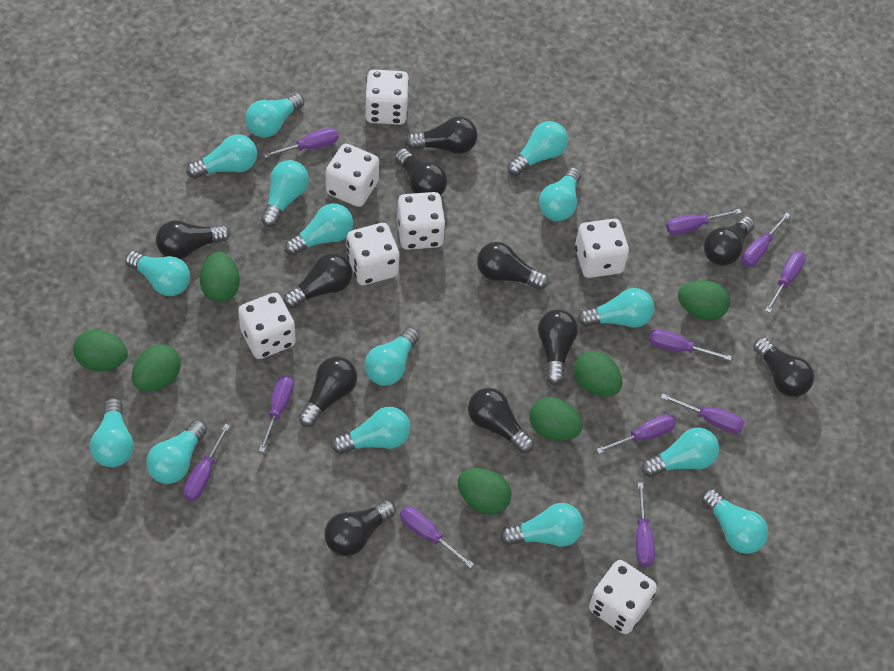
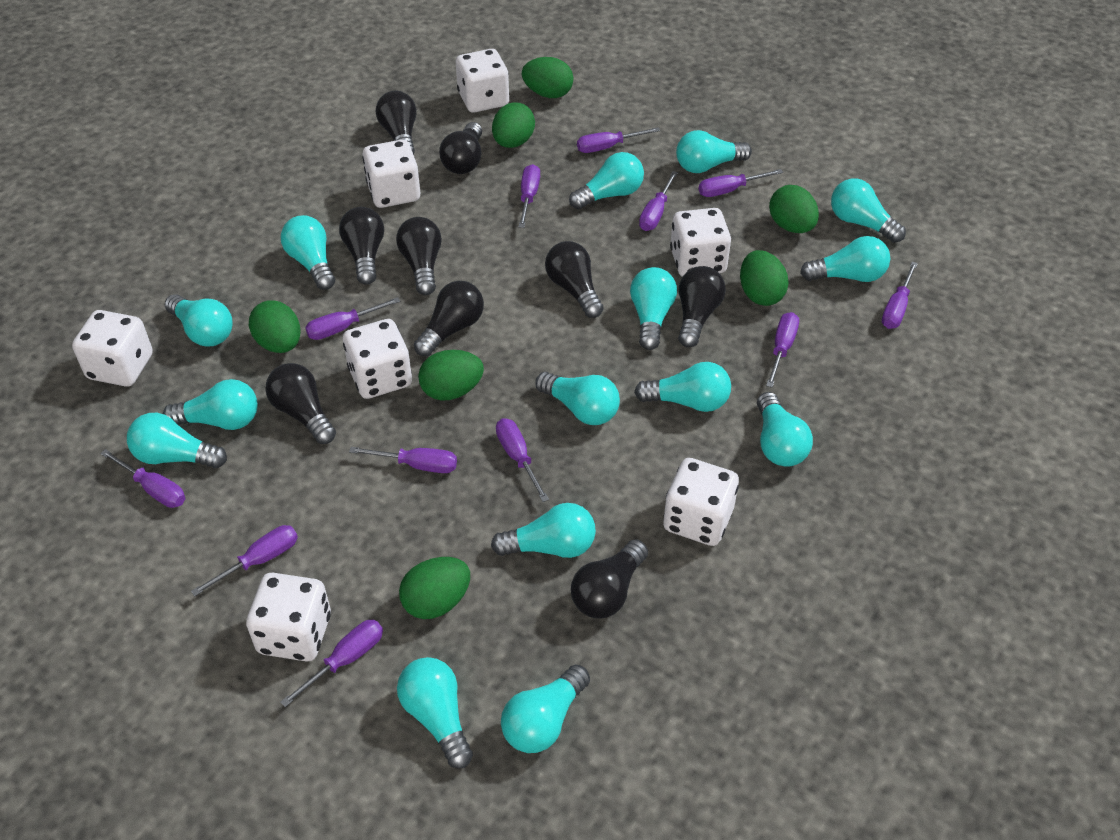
black light bulb: [156,220,230,259] [283,253,352,309] [298,356,357,427] [324,500,396,556] [395,148,447,196] [406,116,477,154] [468,388,534,453] [477,242,549,290] [538,309,578,385] [704,216,755,266] [753,337,814,397] = 11 -> [265,363,336,444] [339,207,384,285] [376,91,417,155] [396,217,442,295] [414,281,484,357] [439,122,482,174] [545,241,604,318] [571,540,648,618] [678,266,726,348] = 9
purple screwdriver: [183,424,230,501] [259,375,294,452] [263,128,338,158] [400,506,474,568] [596,414,676,454] [636,482,655,567] [649,329,732,361] [661,393,745,433] [666,209,742,235] [741,212,790,267] [765,251,806,313] = 11 -> [100,449,185,508] [191,525,298,596] [280,620,383,707] [305,297,400,340] [349,447,457,473] [496,418,549,502] [519,164,540,228] [577,127,660,153] [639,171,678,231] [699,169,783,197] [766,312,799,388] [882,262,918,329] = 12

